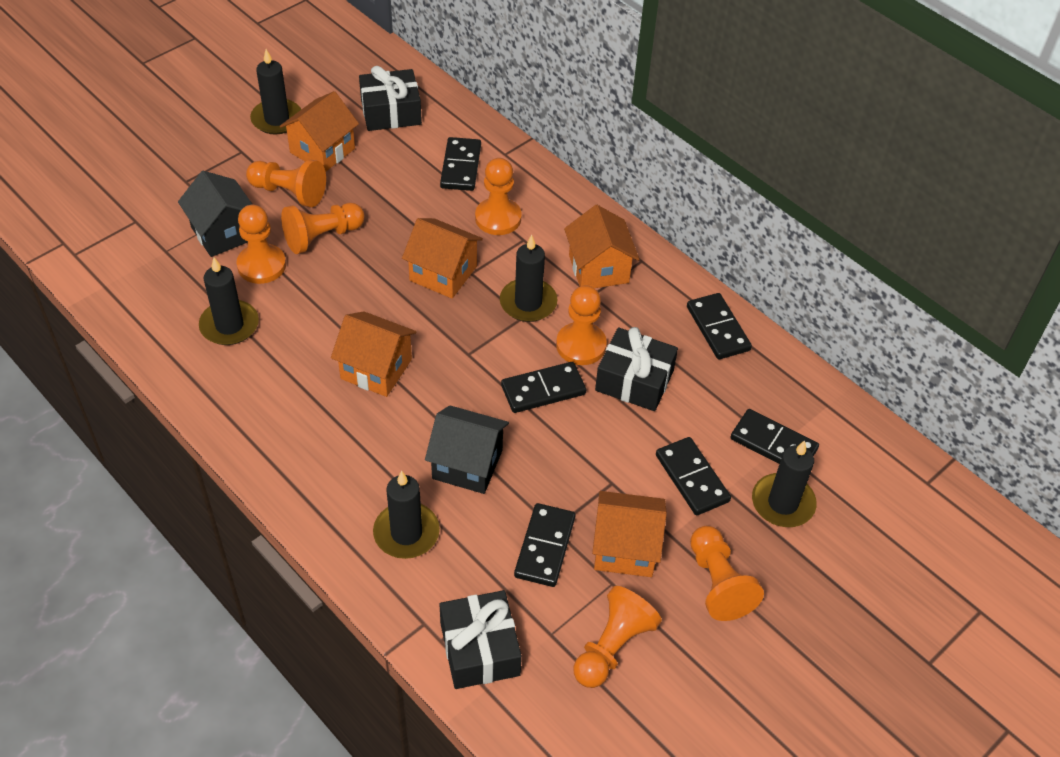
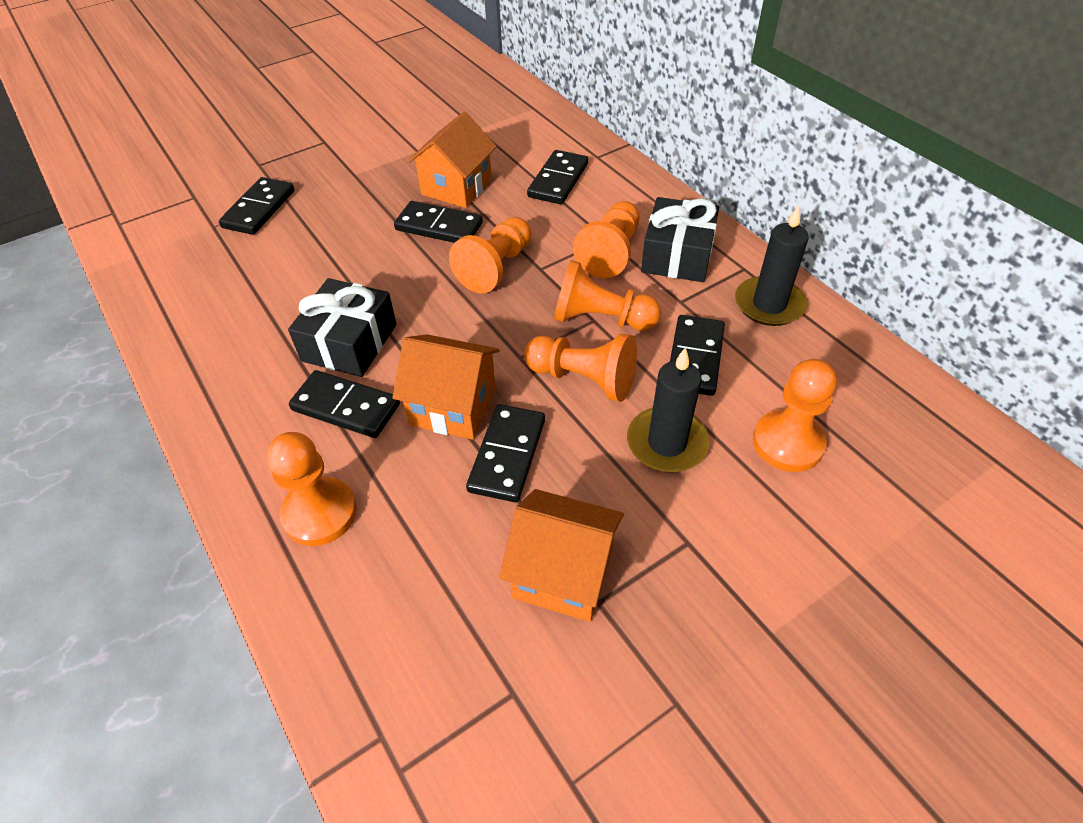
black candle: [199,257,259,345] [250,49,301,135] [373,471,440,559] [500,235,557,322] [752,440,817,527] = 5 -> [627,347,710,472] [735,205,809,326] = 2
black gift: [359,66,422,131] [440,590,522,689] [595,327,678,411] = 3 -> [288,278,397,377] [641,197,719,282] = 2
black house: [178,171,253,257] [425,405,509,494] = 2 -> none = 0
orange house: [280,91,359,172] [331,311,417,397] [402,218,483,298] [564,205,640,288] [592,491,667,577] = 5 -> [392,334,500,440] [408,111,497,208] [500,489,624,622] = 3
orange pawn: [237,205,286,284] [246,160,326,207] [281,203,365,254] [475,158,522,235] [556,285,607,365] [574,586,662,688] [690,526,764,621] = 7 -> [266,432,357,546] [449,217,532,293] [524,334,637,402] [554,260,661,331] [573,201,640,278] [753,359,837,472] = 6

